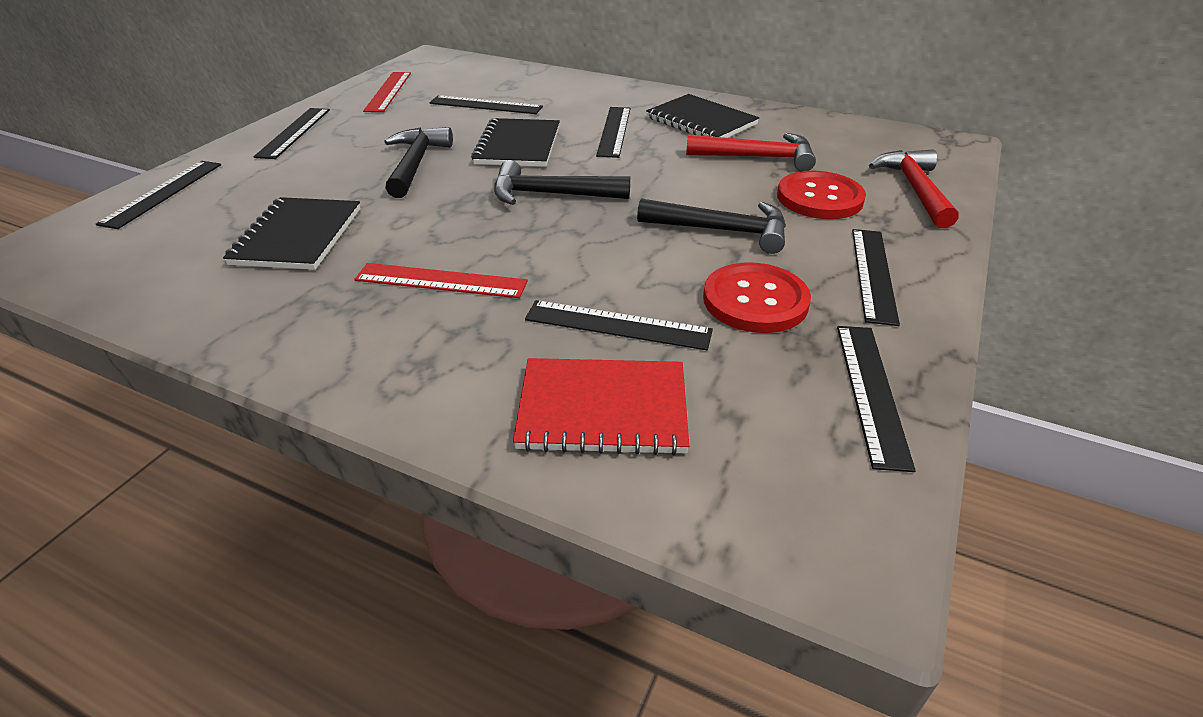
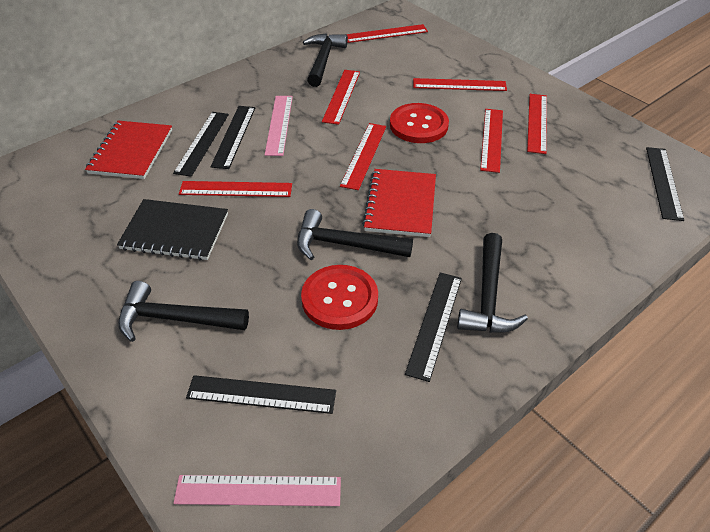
black hammer: [384,127,453,198] [494,160,630,205] [637,199,786,254] = 3 -> [118,281,249,342] [297,209,413,260] [303,33,348,87] [457,233,528,333] = 4
black notebook: [223,197,361,270] [471,118,560,167] [646,94,759,138] = 3 -> [117,199,228,260] = 1
black ruler: [96,161,221,229] [253,108,330,159] [429,95,543,114] [525,300,713,350] [596,107,630,158] [837,326,916,472] [852,229,900,326] = 7 -> [173,112,229,177] [186,375,336,414] [211,106,255,169] [405,272,462,382] [646,147,684,221] = 5
pink ruler: none = 0 -> [173,475,341,506] [265,96,293,156] = 2
red hammer: [686,133,816,171] [869,149,959,228] = 2 -> none = 0
red notebook: [513,358,689,455] = 1 -> [85,121,172,179] [362,169,436,237] = 2
red ruler: [354,263,528,298] [363,72,411,112] = 2 -> [179,181,292,197] [322,70,360,125] [340,123,386,190] [347,24,428,43] [413,78,507,91] [480,109,503,173] [527,94,547,154] = 7

